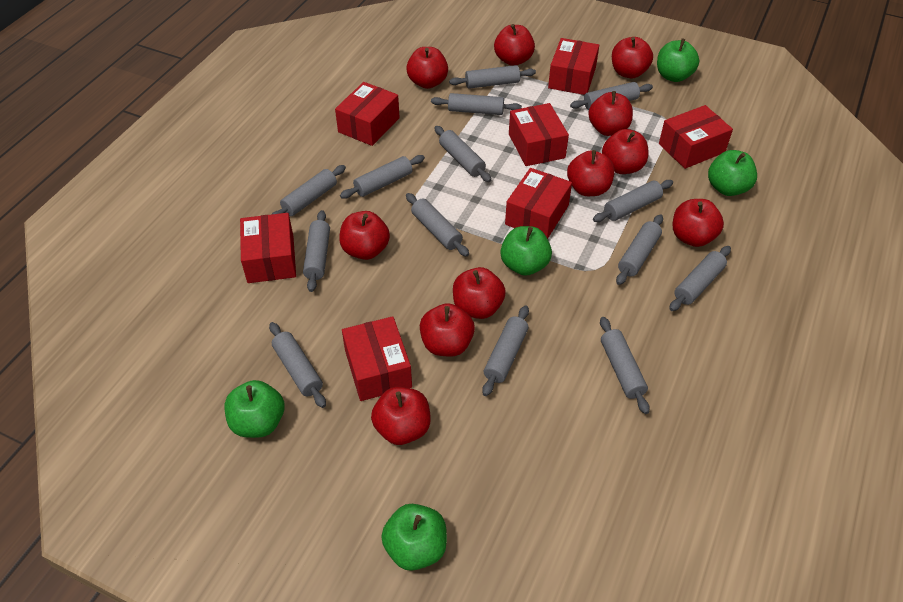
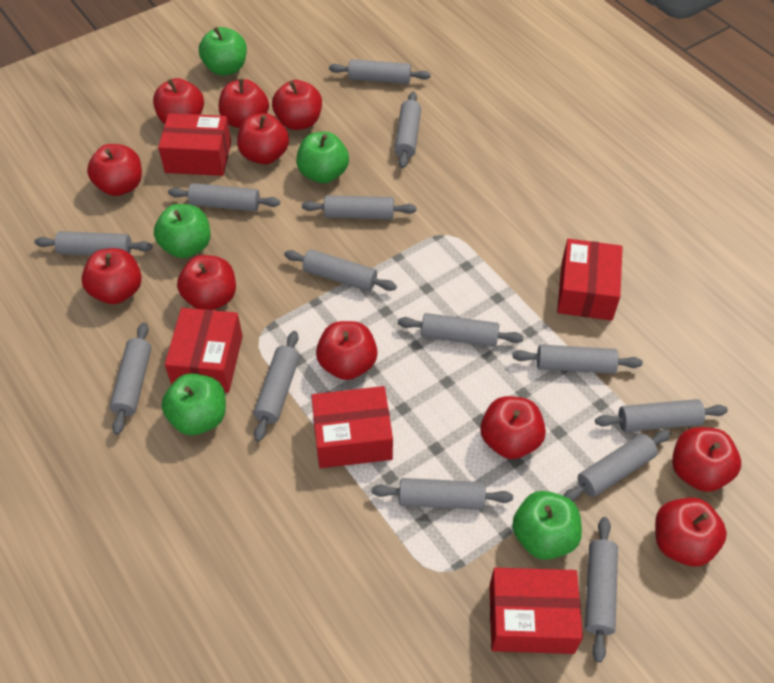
red box: [240,213,296,283] [335,82,400,146] [342,316,412,401] [505,168,572,239] [509,103,569,166] [548,38,599,95] [659,105,733,169] = 7 -> [158,113,231,176] [165,308,243,393] [311,386,393,468] [489,568,583,654] [557,239,623,321] = 5

